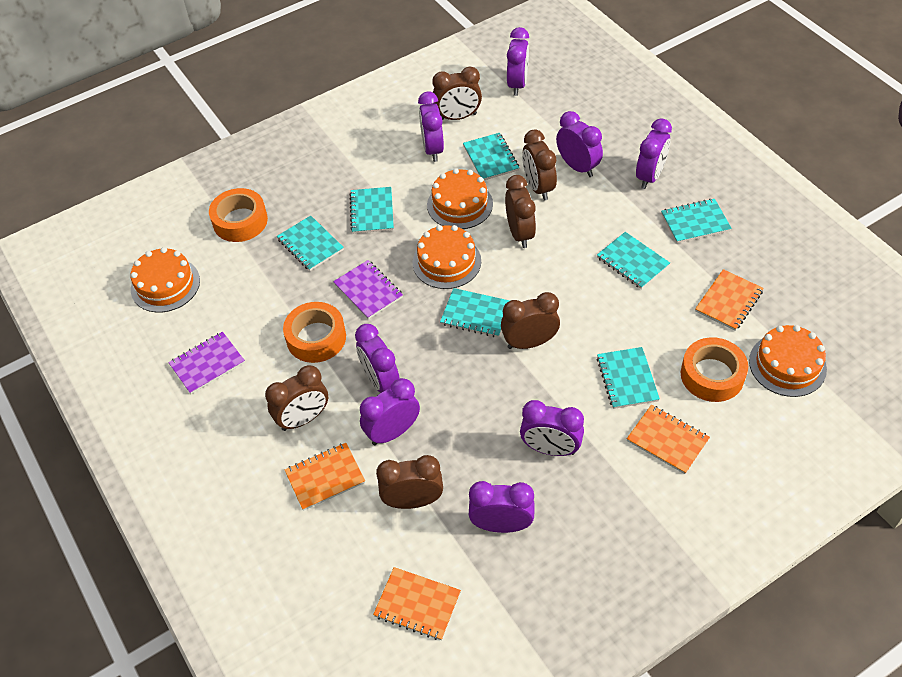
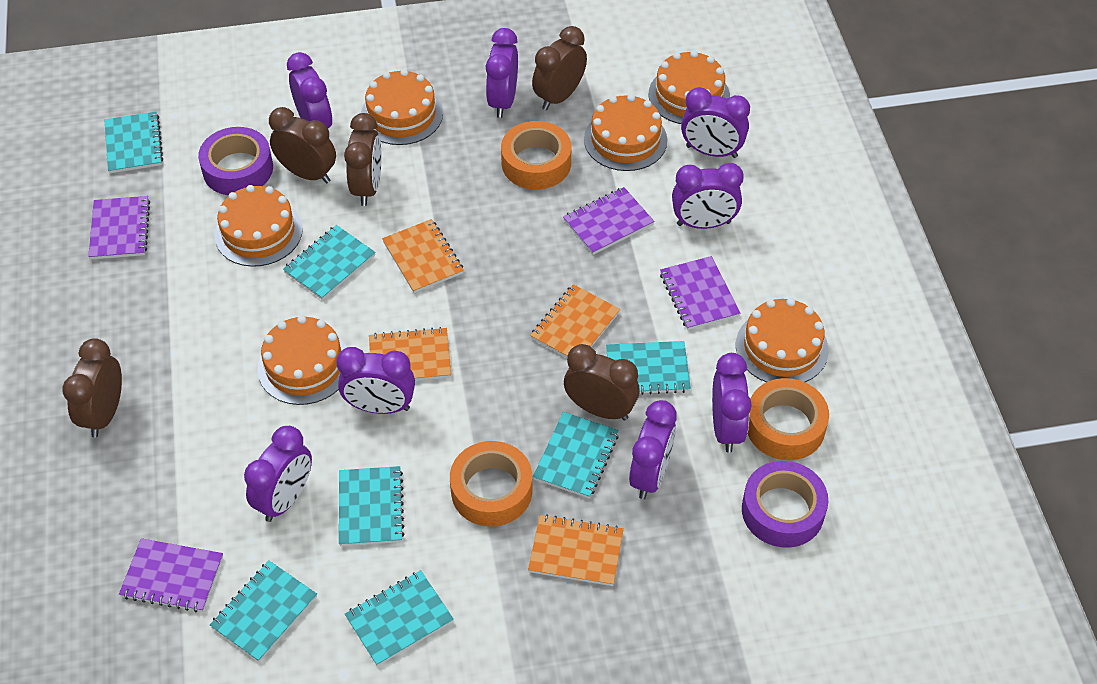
brown clock: [265,365,328,431] [376,455,443,509] [432,66,482,120] [501,292,560,349] [505,175,536,248] [522,129,557,200] = 6 -> [62,338,122,437] [269,107,336,183] [344,113,382,206] [532,26,587,110] [564,344,639,421] = 5
orange cake: [131,247,200,312] [413,225,481,289] [427,168,493,229] [749,325,827,397] = 4 -> [214,185,303,267] [257,315,347,405] [361,69,443,145] [584,94,667,171] [649,50,730,124] [736,298,829,382] = 6
purple notebook: [168,332,245,394] [333,260,403,319] = 2 -> [88,196,150,260] [119,538,223,612] [563,187,654,255] [660,256,740,330] = 4
purple tape: none = 0 -> [198,127,273,195] [742,461,828,548] = 2

